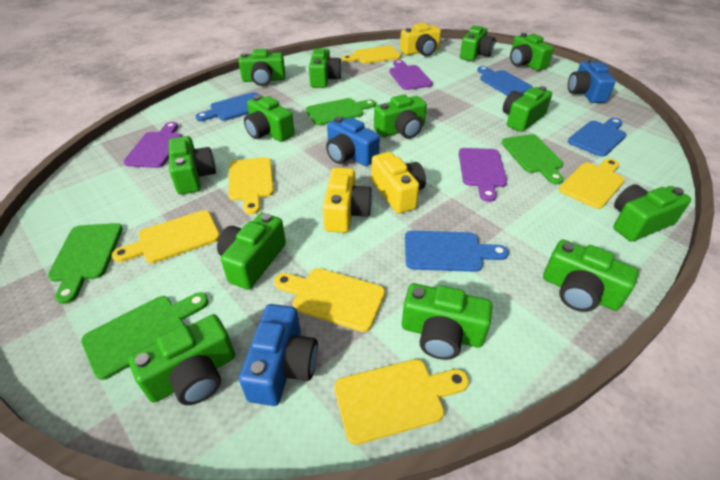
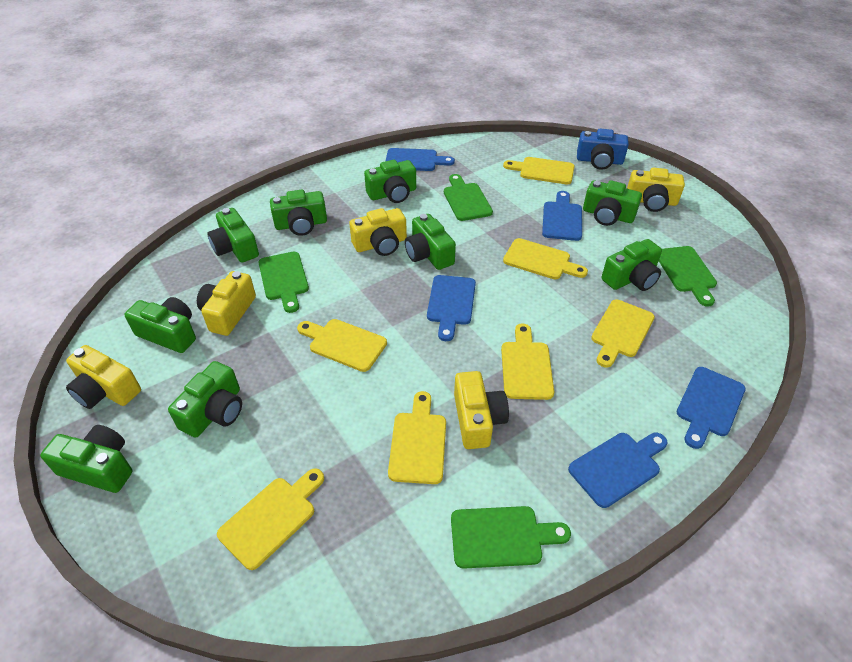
blue camera: [239,304,318,406] [326,116,380,166] [568,59,616,103] = 3 -> [577,129,629,170] = 1
blue cutting board: [196,92,258,121] [405,230,509,272] [477,66,533,96] [568,118,627,157] = 4 -> [386,148,455,171] [427,275,476,341] [542,191,582,241] [568,433,668,508] [677,367,746,449] = 5
green camera: [128,314,235,405] [169,136,216,194] [217,213,286,290] [238,49,285,86] [244,95,295,142] [309,48,342,88] [374,94,427,139] [402,283,492,360] [460,25,495,61] [503,86,552,132] [510,33,554,71] [543,240,639,312] [613,184,691,242] = 13 -> [40,425,132,493] [124,297,196,353] [168,361,242,438] [207,208,259,263] [270,190,327,236] [364,160,416,203] [405,214,456,270] [583,181,642,226] [602,239,662,291] = 9
purple cutting board: [123,122,182,168] [389,60,433,90] [459,148,507,202] = 3 -> none = 0
yellow camera: [323,167,372,233] [371,152,426,214] [400,23,441,56] = 3 -> [66,345,141,409] [197,271,256,336] [349,208,407,256] [454,371,509,449] [627,168,685,212] = 5
yellow cutting board: [112,210,220,263] [228,157,274,214] [274,268,385,332] [334,359,469,445] [342,46,401,64] [559,159,625,209] = 6 -> [217,468,324,570] [297,319,387,372] [388,391,446,484] [501,323,554,400] [503,157,575,184] [503,238,588,279] [591,300,655,368] = 7

